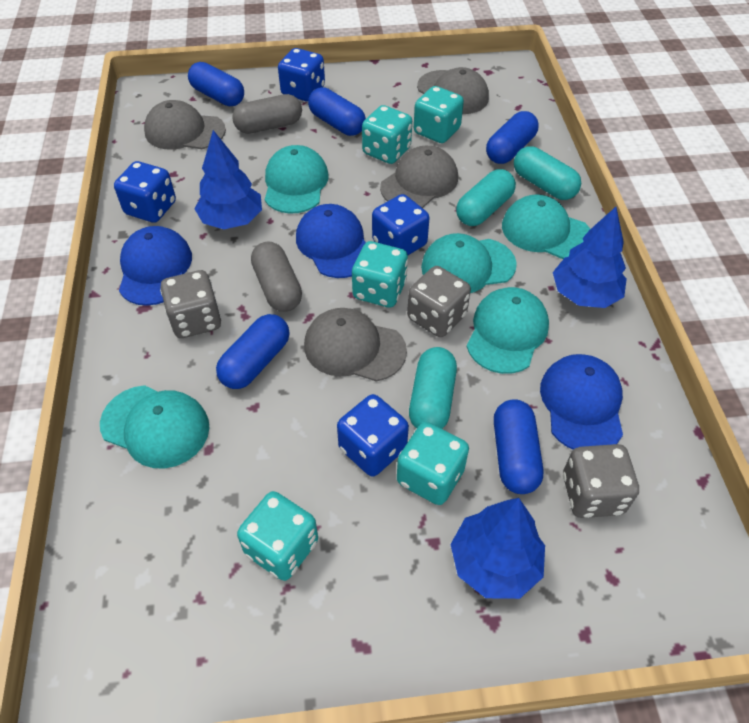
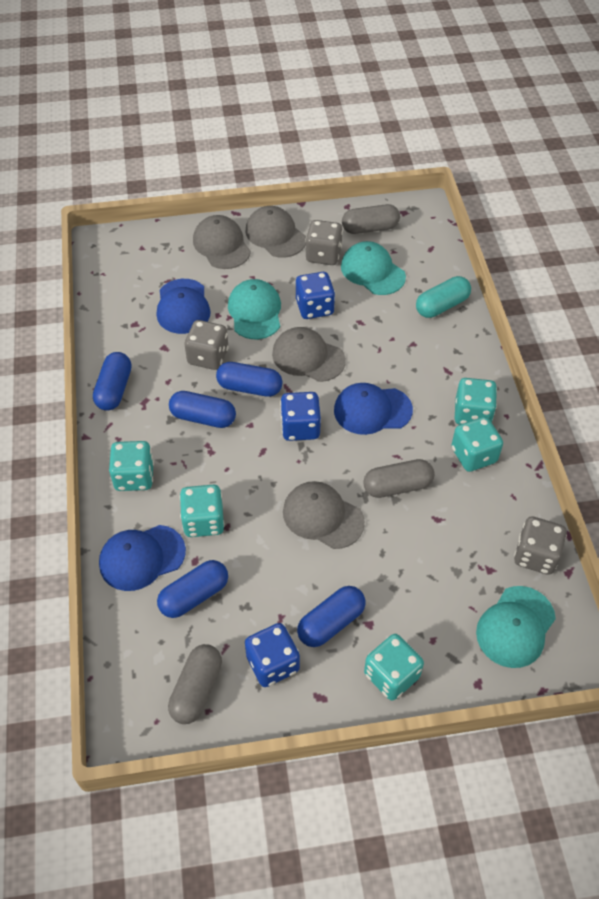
blue dice: [114,161,176,223] [278,48,325,102] [337,394,409,477] [372,194,430,255] = 4 -> [245,623,300,687] [280,392,321,441] [296,272,335,319] = 3
blue tree: [195,130,262,229] [450,498,545,599] [553,207,627,308] = 3 -> none = 0
grey capsule: [232,94,302,134] [251,241,302,312] = 2 -> [168,644,222,724] [342,204,400,234] [363,459,435,498] = 3
turquoise cap: [100,385,210,469] [264,145,329,214] [421,233,517,293] [467,287,549,374] [502,194,590,259] = 5 -> [228,279,281,339] [341,241,406,295] [476,586,556,668] = 3
turquoise capsule: [409,347,457,429] [456,169,516,226] [514,146,581,200] = 3 -> [416,276,471,318] = 1

